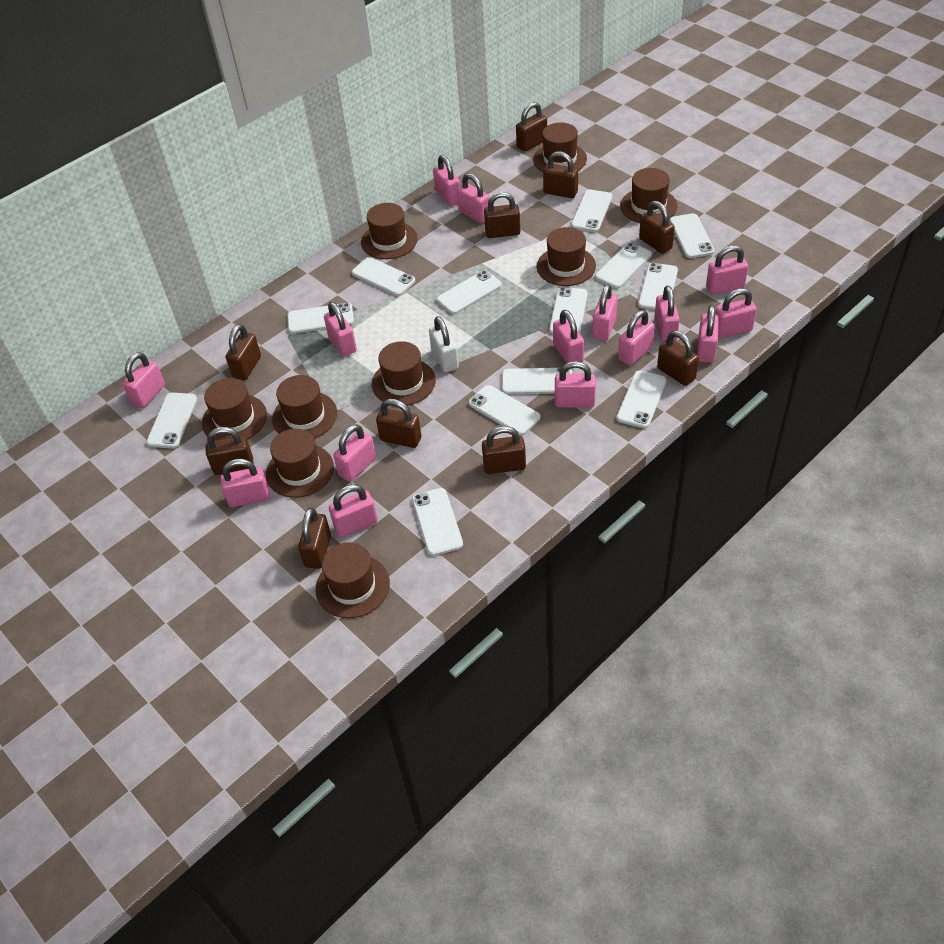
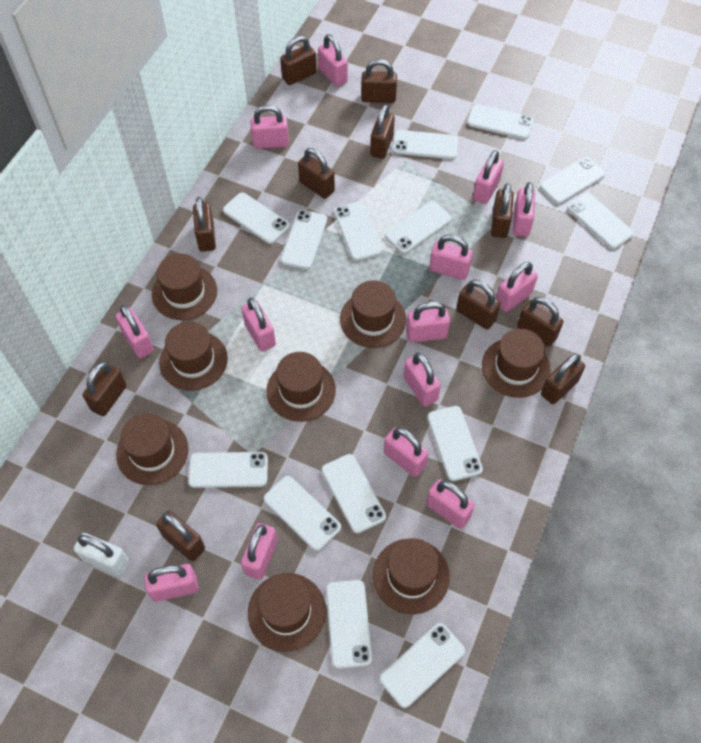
brown hat: [202,378,267,441] [266,429,334,498] [272,375,337,439] [316,542,390,618] [361,203,418,259] [372,341,436,406] [533,122,587,172] [537,227,596,286] [620,168,677,223] = 9 -> [116,413,188,485] [152,254,217,320] [159,322,228,391] [248,573,326,652] [266,352,336,422] [340,280,406,348] [373,538,450,614] [482,329,551,398] = 8
brown padlock: [206,427,254,475] [226,324,261,380] [298,508,331,569] [376,399,421,448] [482,426,526,474] [484,192,520,238] [516,102,547,152] [543,151,578,198] [639,201,675,254] [657,331,699,386] = 10 -> [83,362,127,416] [156,511,205,561] [193,197,216,252] [280,36,316,85] [298,148,335,199] [361,59,397,103] [370,104,395,159] [456,280,500,329] [491,183,514,238] [517,297,563,347] [541,354,585,404] = 11
pink padlock: [122,352,165,408] [220,459,270,507] [324,302,357,357] [329,485,378,537] [333,424,376,482] [433,155,460,206] [457,173,490,223] [553,310,584,363] [555,361,596,408] [592,284,617,341] [618,310,655,366] [654,286,680,342] [697,305,719,363] [706,245,748,294] [715,288,757,338] = 15 -> [116,305,154,359] [144,564,198,602] [241,298,276,352] [241,523,278,580] [250,105,289,149] [318,34,348,87] [384,427,429,477] [403,353,441,407] [406,301,450,343] [426,479,475,529] [429,234,473,280] [473,150,504,204] [496,262,538,312] [513,182,535,237] = 14
white phone: [146,393,197,448] [287,303,354,334] [352,257,415,296] [412,488,463,556] [436,270,502,314] [469,385,540,436] [502,368,572,394] [549,287,588,334] [571,189,612,232] [595,243,652,289] [616,370,667,428] [638,263,678,310] [669,213,715,258] = 13 -> [188,452,268,488] [223,192,290,244] [264,476,341,551] [281,210,327,269] [322,454,386,533] [326,580,372,669] [334,202,382,261] [380,623,465,708] [385,201,452,254] [393,130,458,159] [427,406,483,481] [467,104,534,139] [540,157,606,204] [567,193,634,249] = 14

